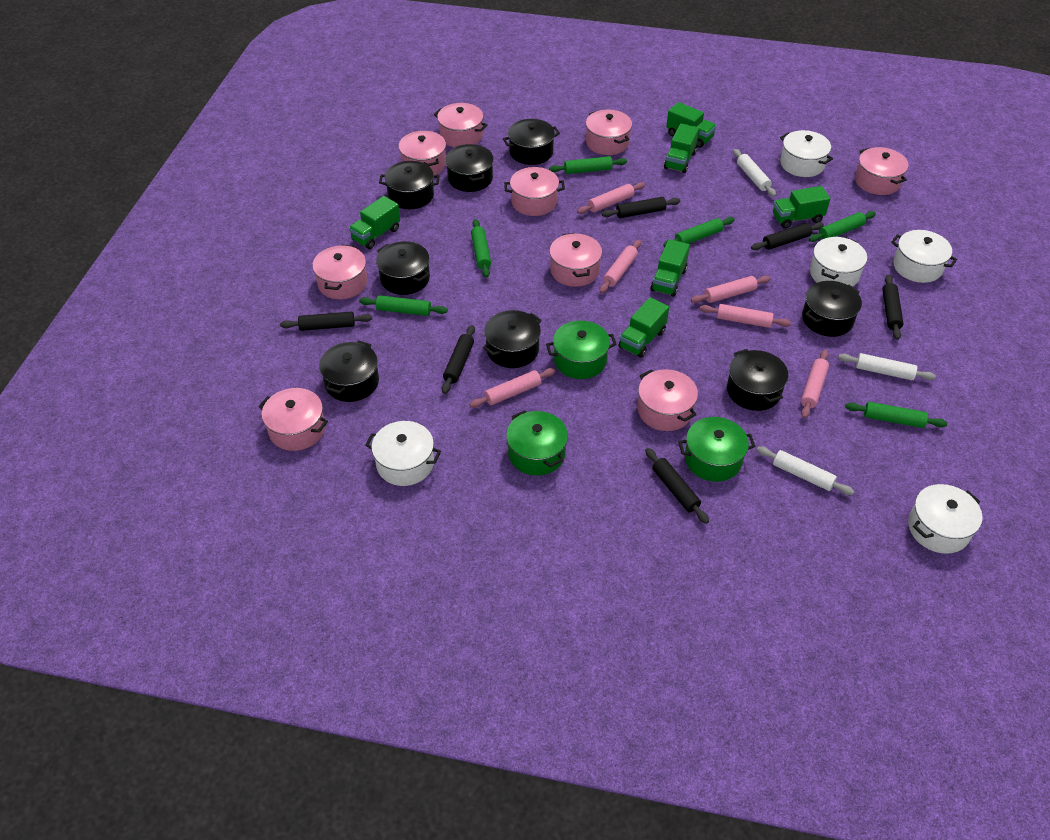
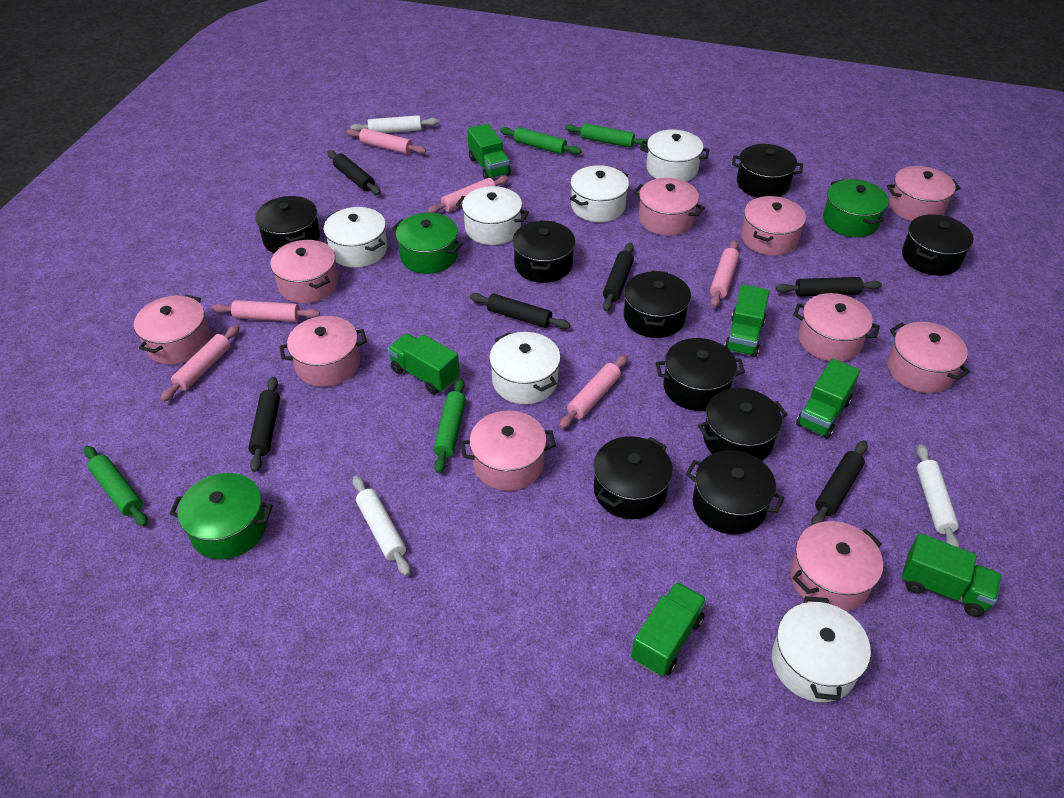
black pot: [319,341,379,402] [376,241,430,295] [379,161,440,209] [445,144,494,192] [483,310,542,368] [503,119,560,165] [727,349,788,411] [802,281,862,337] = 8 -> [255,196,320,253] [512,220,575,283] [593,436,673,519] [624,270,691,338] [656,338,745,411] [686,450,784,535] [698,388,788,461] [732,144,803,198] [902,214,974,276] = 9
green rolling pin: [359,295,448,316] [471,219,491,278] [549,156,627,174] [663,217,734,247] [809,211,876,242] [845,402,947,428] = 6 -> [84,446,148,526] [433,378,466,473] [500,127,582,155] [565,123,648,148] = 4
pink pot: [258,388,328,451] [312,245,368,299] [398,131,446,175] [434,103,487,147] [504,167,565,216] [549,233,602,287] [586,110,632,155] [638,369,698,431] [855,147,908,195] = 9 -> [134,295,210,365] [270,240,338,303] [280,316,367,387] [461,411,556,491] [633,178,705,236] [741,196,806,256] [790,521,883,612] [793,293,880,362] [887,166,960,221] [888,322,970,393] = 10
white pot: [365,421,441,486] [780,130,833,177] [810,237,867,287] [891,230,957,283] [908,484,982,554] = 5 -> [324,207,387,268] [456,186,529,245] [489,332,561,404] [570,165,629,222] [640,130,709,182] [772,596,871,702] = 6

